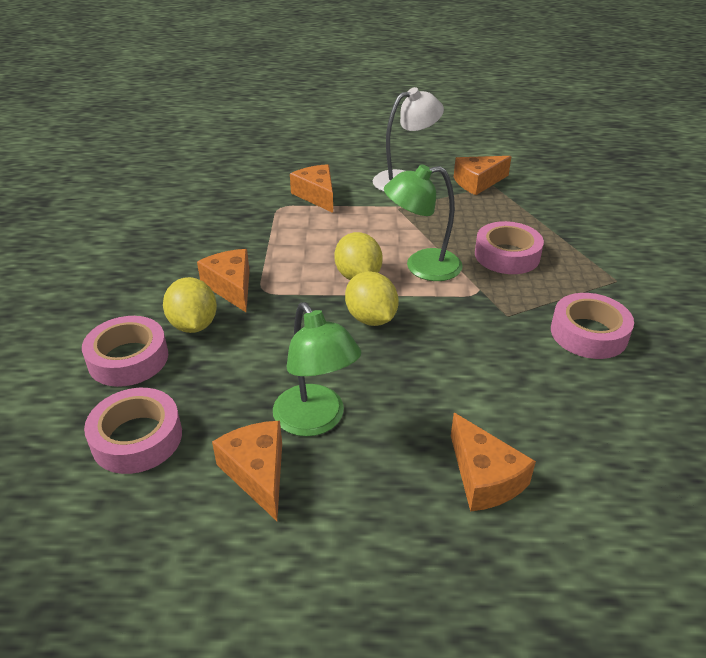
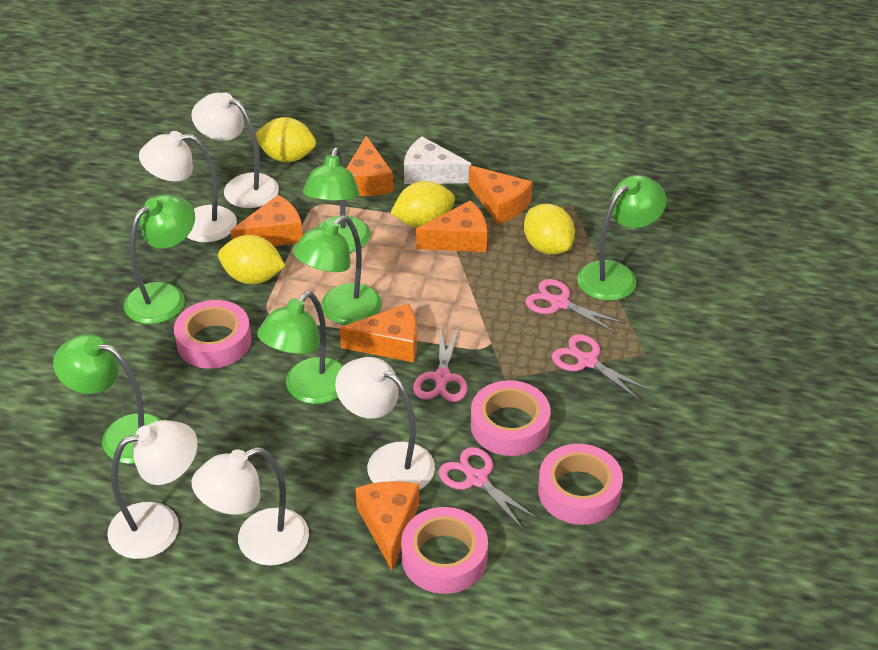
green lamp: [273,302,361,437] [384,164,463,281] = 2 -> [53,334,162,464] [124,195,195,324] [257,291,344,404] [293,215,382,325] [303,147,371,253] [577,175,667,301] = 6
orange cheese: [197,249,250,312] [212,421,282,521] [290,164,333,213] [451,413,536,512] [454,156,512,195] = 5 -> [230,195,303,246] [340,303,417,363] [346,136,393,196] [355,481,419,571] [416,201,487,252] [469,165,533,224] = 6
pink scissors: none = 0 -> [413,326,468,402] [439,447,539,529] [525,279,625,333] [552,334,651,401] = 4
white cheese: none = 0 -> [404,136,471,184] = 1
white lamp: [373,87,444,192] = 1 -> [107,420,198,559] [139,131,237,242] [191,92,279,208] [191,447,309,566] [335,357,435,490] = 5
yellow lemon: [163,277,217,333] [334,232,383,280] [345,271,399,326] = 3 -> [218,235,286,284] [256,117,316,162] [390,181,455,228] [524,204,575,255] = 4

